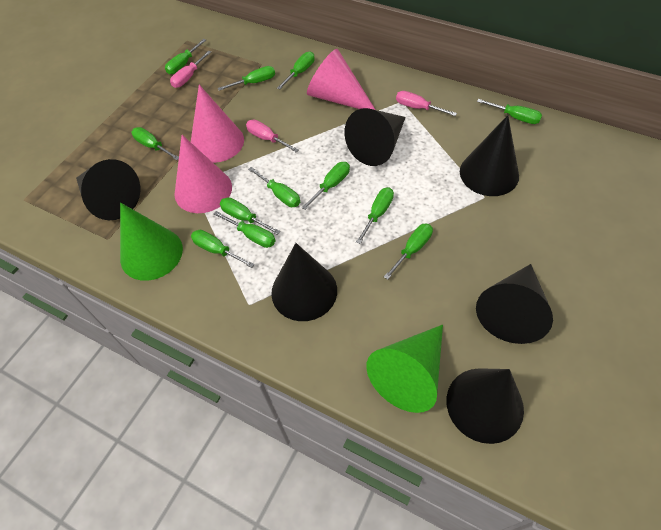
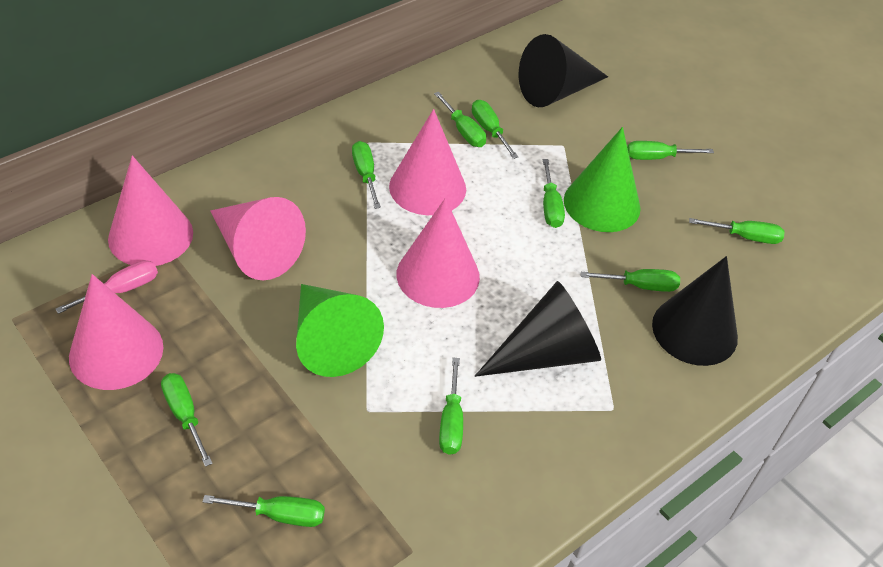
black cone: [76,159,140,220] [271,243,337,321] [345,108,406,166] [447,368,524,444] [460,115,519,196] [476,264,553,344] = 6 -> [475,281,601,377] [519,34,608,107] [652,256,738,366] = 3
green screwdriver: [132,127,179,160] [165,39,206,74] [191,230,255,268] [213,211,275,248] [218,66,275,91] [220,197,280,235] [248,167,300,207] [277,52,315,90] [302,162,350,210] [356,187,394,244] [384,224,433,280] [477,99,542,124] = 12 -> [161,373,213,467] [203,495,325,527] [352,141,381,209] [434,92,486,147] [439,358,463,455] [472,100,518,159] [543,159,565,228] [581,269,680,292] [627,141,714,160] [689,218,785,244] = 10
pink cone: [174,135,232,213] [191,85,244,163] [307,49,376,110] = 3 -> [69,274,163,390] [108,156,193,266] [210,197,306,280] [389,109,466,215] [397,198,480,308] = 5
pink screwdriver: [170,50,211,88] [246,120,299,152] [396,91,457,116] = 3 -> [55,260,158,314] = 1

